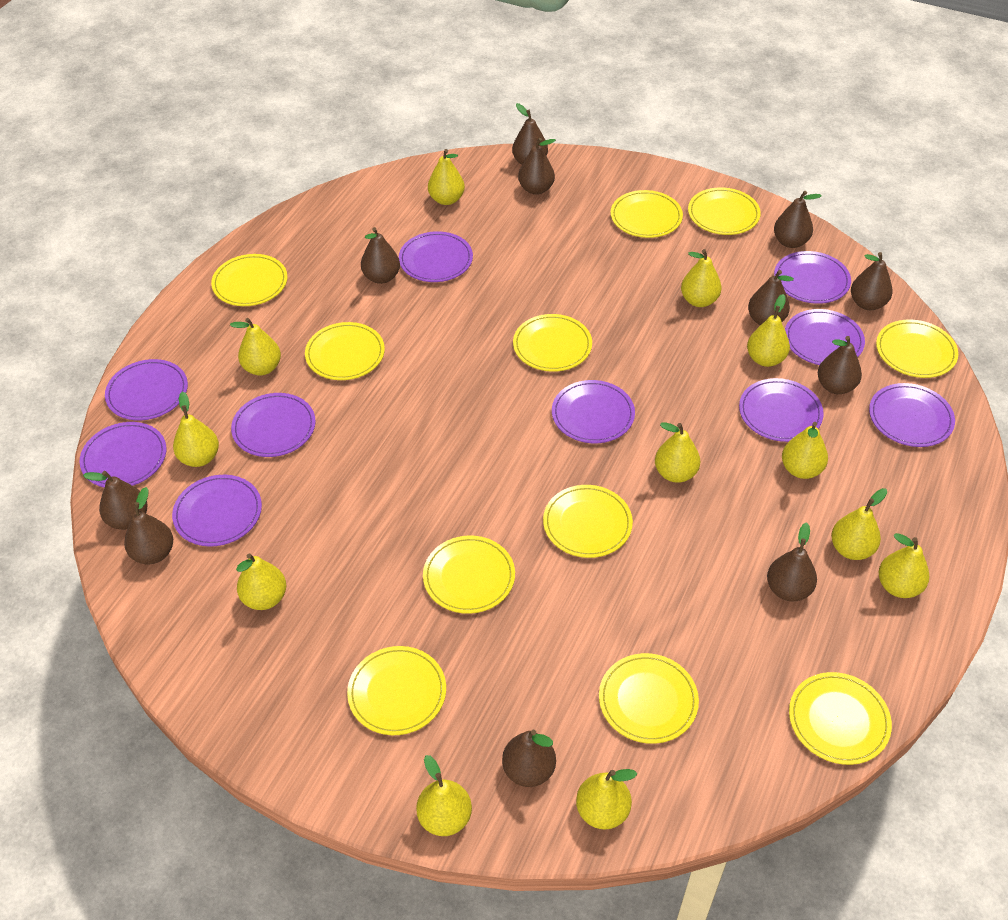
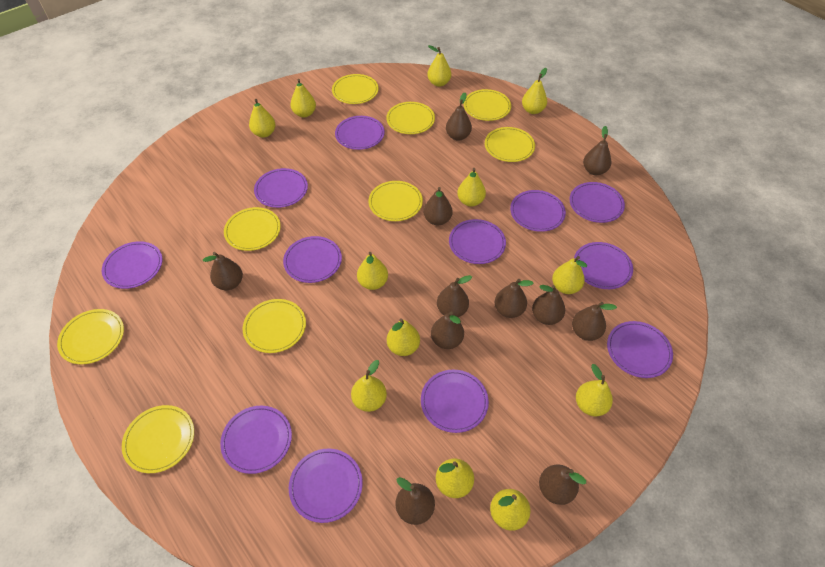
purple plate: [79,422,166,488] [105,359,188,420] [172,475,262,547] [231,393,316,457] [399,231,473,282] [552,380,635,443] [739,378,824,442] [774,251,851,304] [785,309,865,365] [869,383,955,447] = 10 -> [102,241,162,289] [220,406,292,474] [254,168,308,208] [283,236,342,283] [289,449,363,523] [335,116,385,150] [421,370,489,433] [449,219,506,264] [510,190,566,232] [570,182,625,223] [574,242,633,289] [607,321,673,378] = 12
yellow plate: [211,254,288,306] [305,322,385,380] [347,646,446,735] [423,536,515,614] [513,314,592,372] [543,485,633,558] [599,653,699,744] [610,190,683,238] [688,187,761,235] [789,672,892,765] [876,320,958,378] = 11 -> [57,309,124,364] [122,405,194,473] [224,207,281,251] [243,299,306,353] [332,74,379,104] [368,181,423,221] [386,102,435,134] [463,89,511,121] [485,127,535,162] = 9

